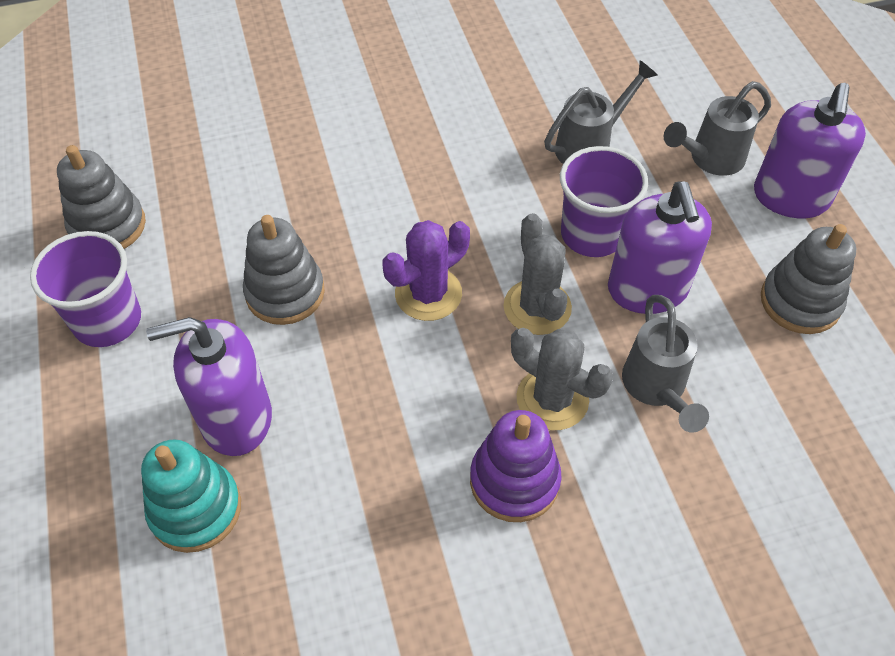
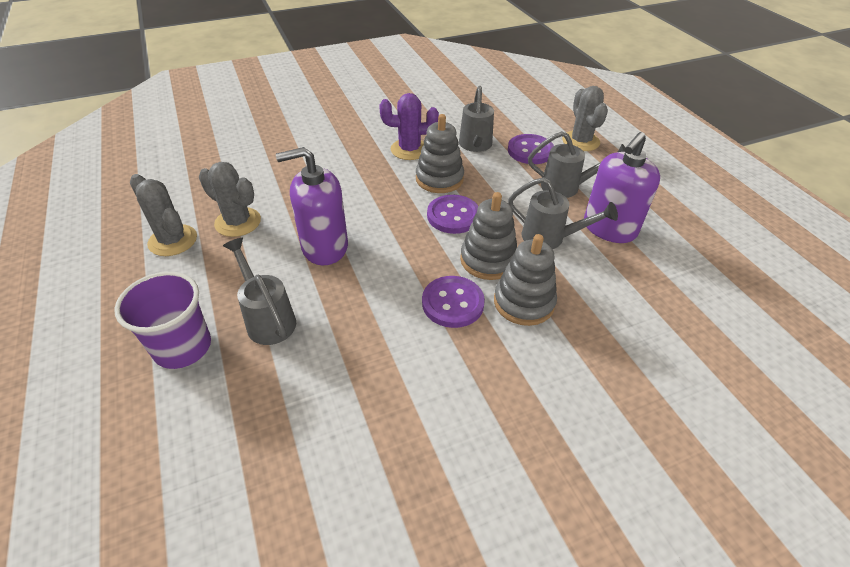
grey cactus: [503,213,572,335] [511,328,613,430] = 2 -> [130,174,197,256] [199,162,261,237] [562,86,608,151] = 3
grey watering can: [544,60,657,164] [622,295,709,433] [664,81,771,176] = 3 -> [223,238,296,345] [459,86,494,152] [508,177,618,249] [528,131,625,198] = 4
purple button: none = 0 -> [422,276,485,328] [427,195,479,234] [508,134,554,164] = 3
purple cup: [30,231,141,347] [560,146,648,257] = 2 -> [114,272,211,369] = 1
purple soap dispenser: [146,317,272,456] [608,181,712,314] [754,83,866,218] = 3 -> [276,147,348,265] [584,132,660,243] = 2
purple stacking toy: [470,410,562,522] = 1 -> none = 0
turquoise stacking toy: [141,440,241,553] = 1 -> none = 0

